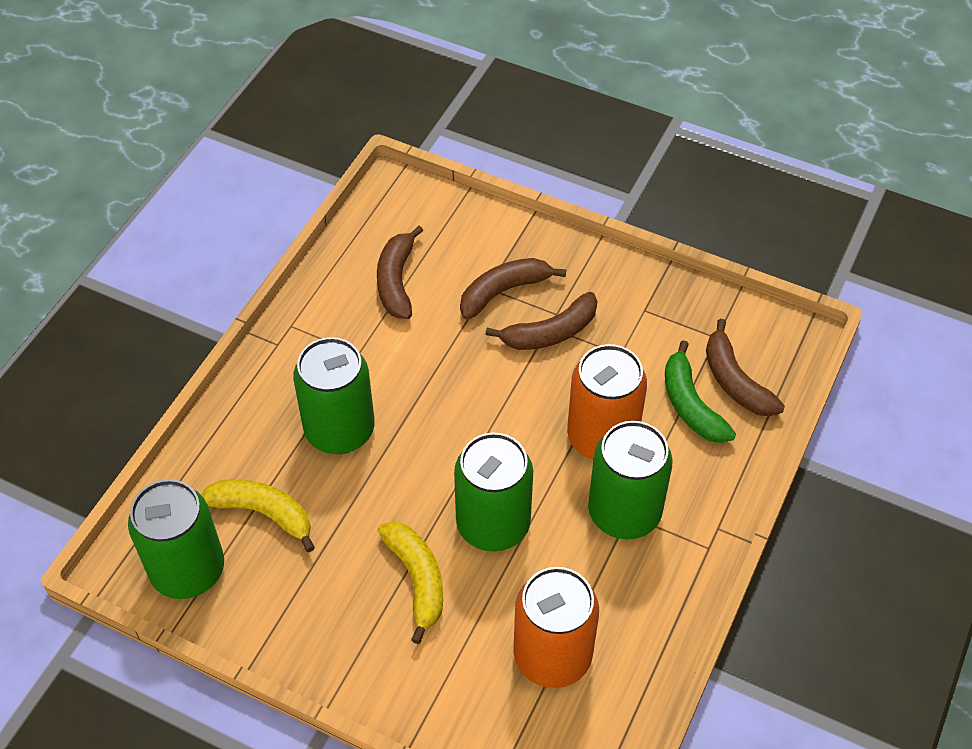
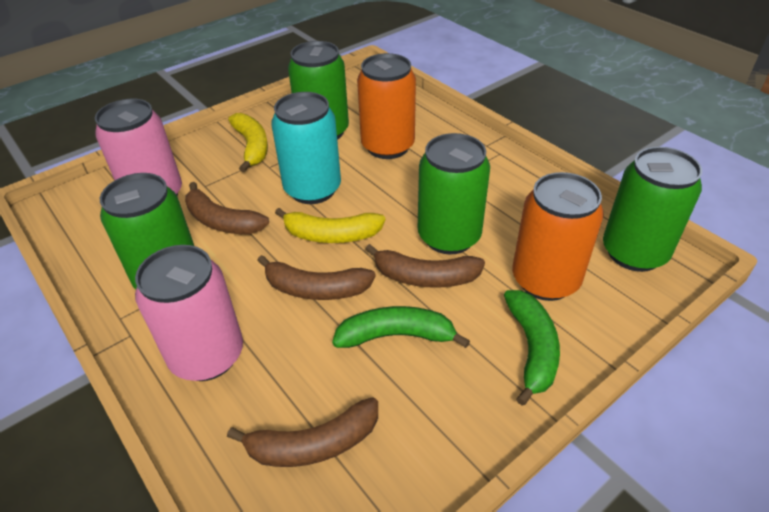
green banana: [665,340,736,443] = 1 -> [332,306,470,348] [504,290,560,406] = 2
pink can: none = 0 -> [95,99,182,196] [135,245,243,381] = 2
turquoise can: none = 0 -> [271,92,341,204] = 1

